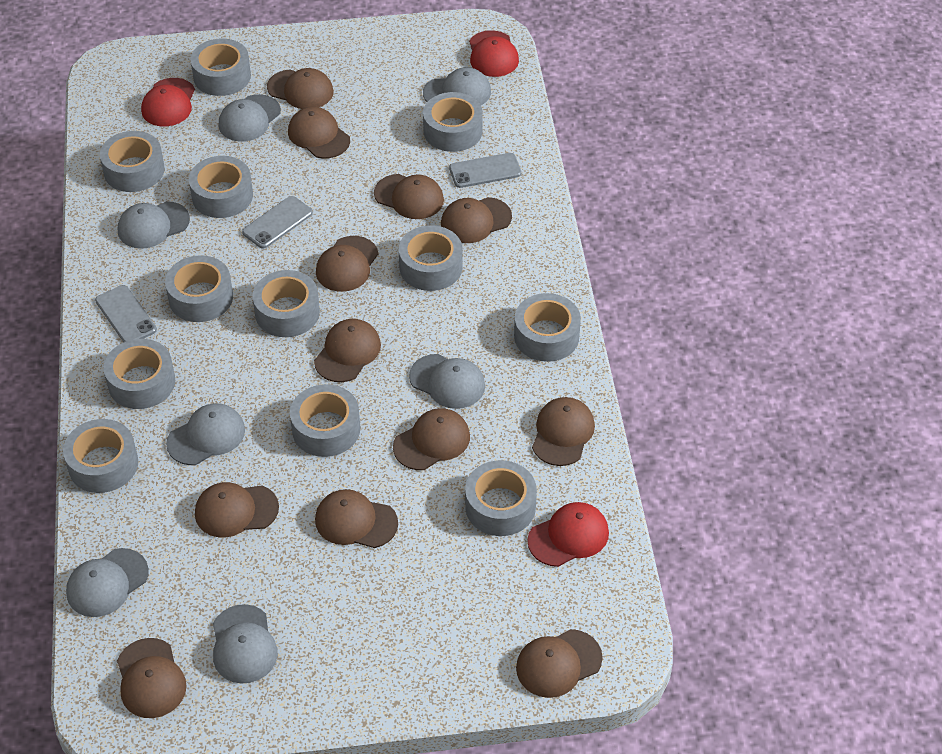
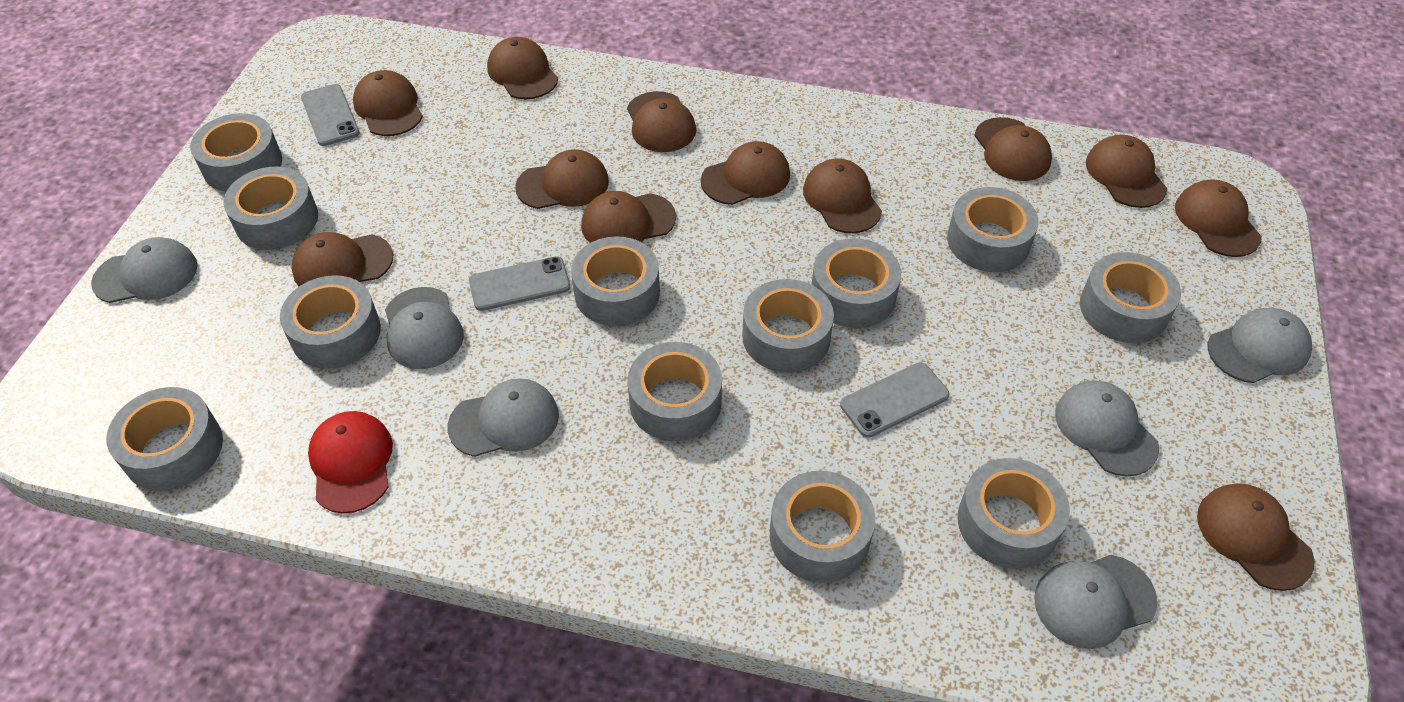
grey cap: [66,548,149,617] [118,201,190,249] [166,403,245,465] [213,604,278,684] [219,94,281,142] [409,354,485,409] [423,67,491,105] = 7 -> [91,237,198,303] [385,287,464,369] [447,378,559,457] [1034,555,1157,649] [1055,380,1159,476] [1208,308,1312,383] = 6
red cap: [141,78,195,126] [469,30,519,77] [527,502,609,567] = 3 -> [308,411,393,514] = 1

